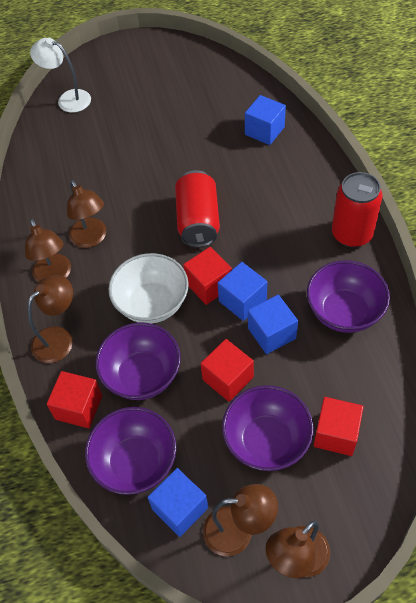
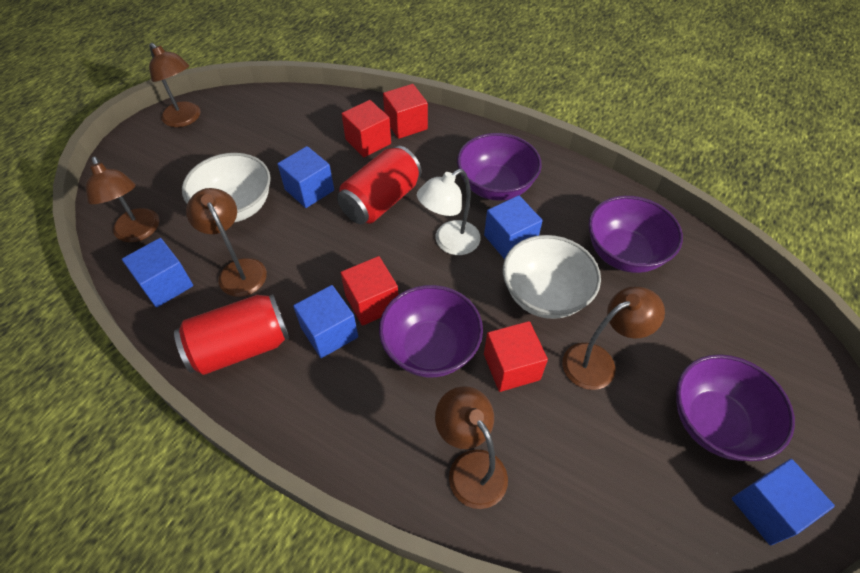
blue cube: [147,468,208,537] [218,262,267,321] [245,95,286,145] [248,295,298,354] = 4 -> [122,238,193,308] [278,146,334,208] [293,285,358,358] [484,195,543,259] [732,459,835,545] = 5
white bowl: [108,253,189,324] = 1 -> [182,153,271,222] [503,235,601,319] = 2

